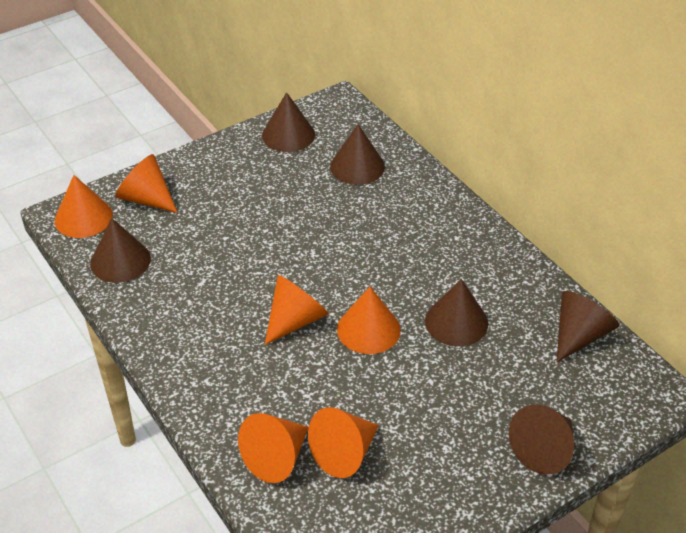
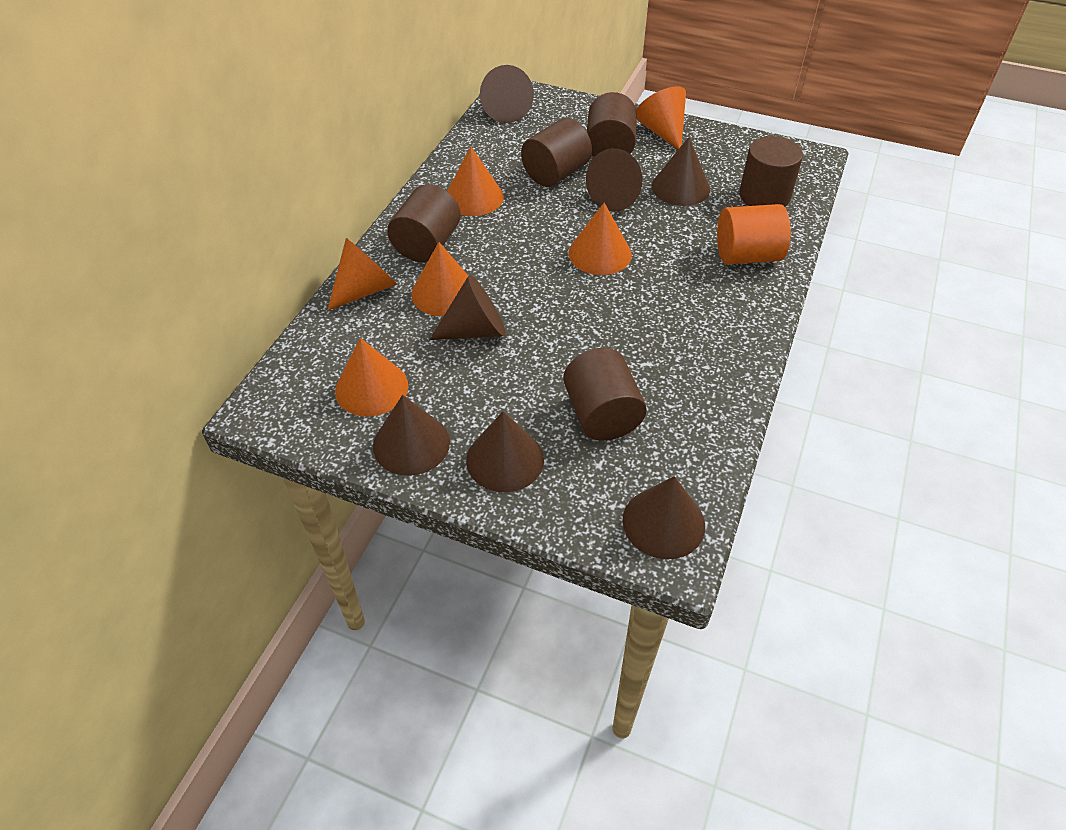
brown cone: [90,218,151,283] [262,92,315,152] [330,124,385,185] [425,279,488,346] [509,404,574,475] [557,291,619,362] = 6 -> [373,395,450,476] [429,275,506,340] [466,411,544,492] [480,65,534,123] [586,148,643,212] [622,476,705,559] [651,137,710,206] = 7
brown cylinder: none = 0 -> [387,184,461,262] [521,118,592,187] [563,348,647,441] [587,92,637,157] [739,136,803,207] = 5
orange cylinder: none = 0 -> [717,204,791,264] = 1

